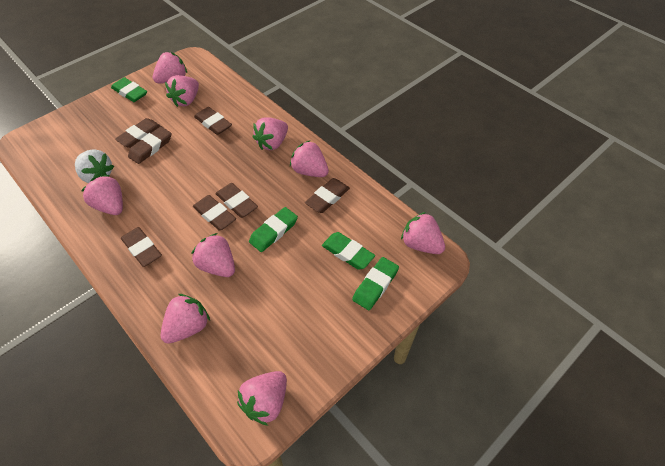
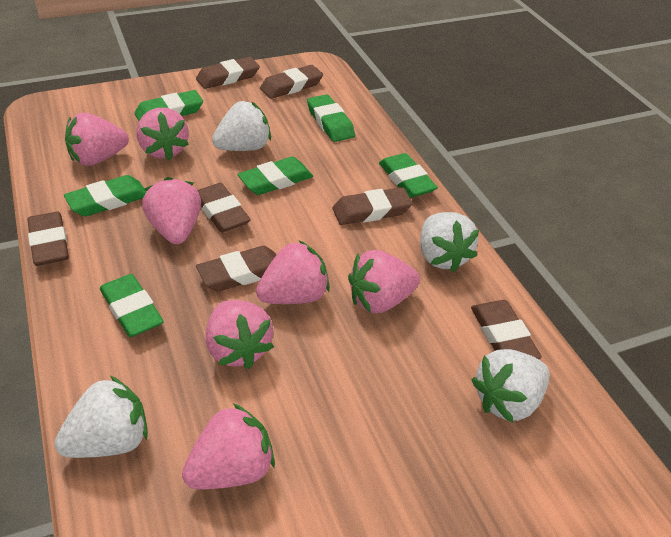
green eraser: [111,77,147,102] [249,207,298,252] [322,232,375,270] [352,257,399,310] = 4 -> [64,175,146,217] [100,274,164,337] [134,90,203,121] [237,157,313,195] [307,94,355,142] [379,153,438,198] = 6
pink strawberry: [81,175,123,215] [153,52,187,83] [161,294,210,344] [165,75,199,107] [191,233,235,277] [237,371,287,426] [253,117,288,150] [290,141,329,177] [401,212,445,254] = 9 -> [65,113,129,166] [136,108,189,160] [142,177,201,244] [182,403,275,489] [206,300,274,369] [256,240,330,304] [348,250,420,313] = 7
white strawberry: [75,149,114,183] = 1 -> [54,376,148,458] [212,101,271,151] [420,212,479,272] [471,349,550,423] = 4

